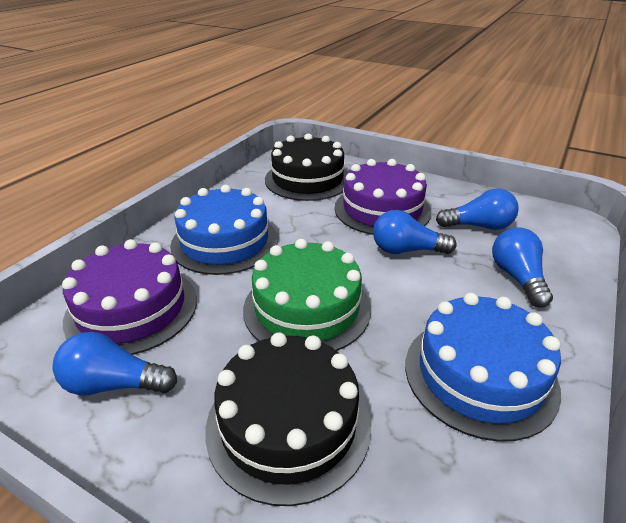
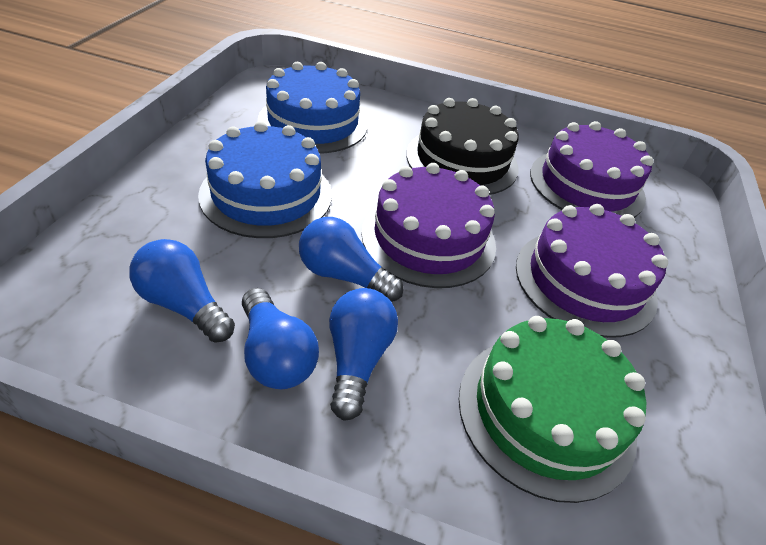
black cake: [205,332,371,506] [265,133,348,201] = 2 -> [406,98,519,195] = 1
purple cake: [62,239,197,355] [335,159,431,235] = 2 -> [361,163,496,288] [516,204,668,338] [530,121,654,218] = 3

